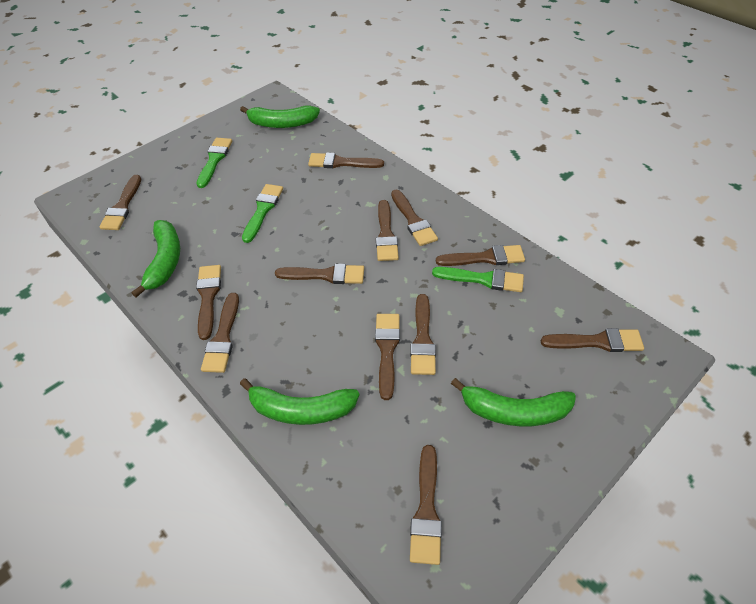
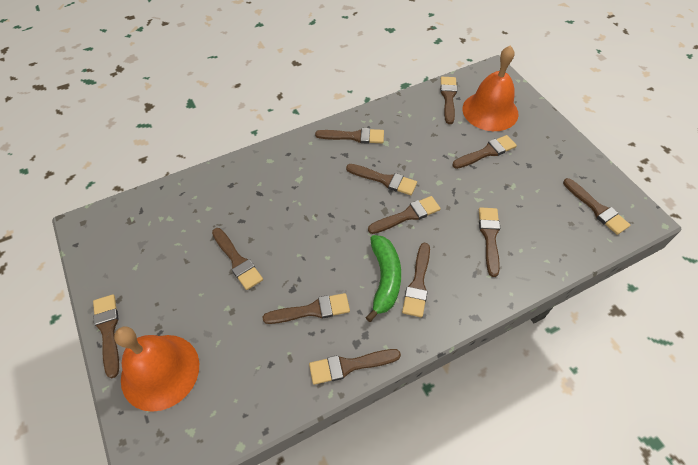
green banana: [131,220,180,298] [240,106,320,128] [240,378,360,425] [451,378,576,426] = 4 -> [365,235,401,322] = 1
green brush: [196,138,232,188] [242,184,283,243] [432,267,524,292] = 3 -> none = 0
orange bell: none = 0 -> [114,327,199,412] [462,45,518,131] = 2

